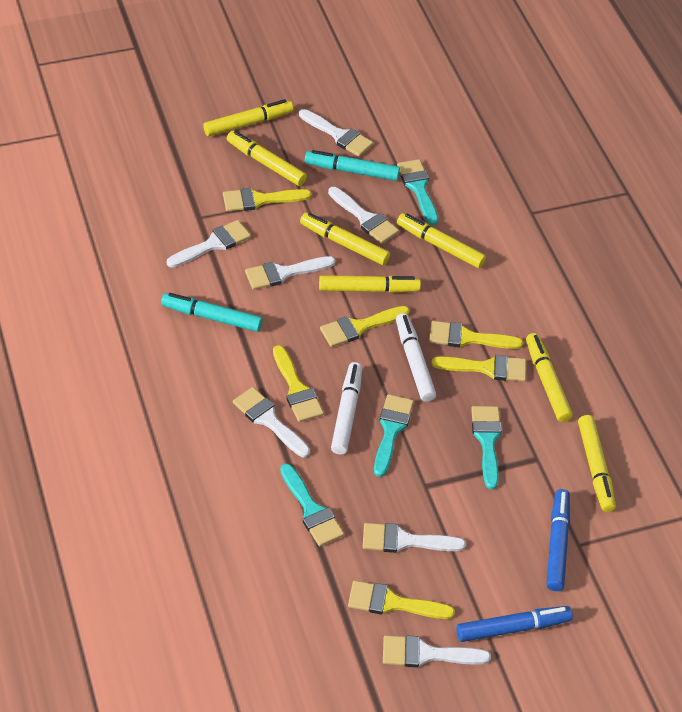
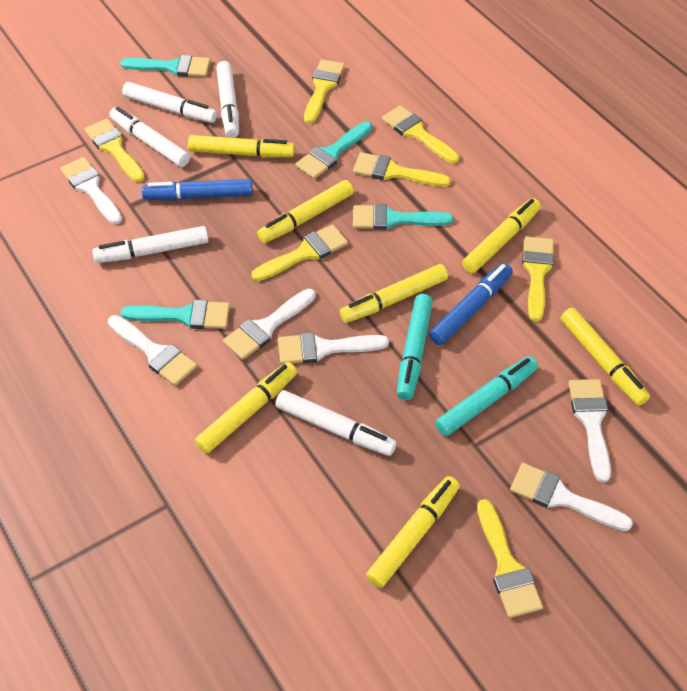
white brush: [167,220,251,268] [233,387,310,457] [245,256,336,290] [299,109,373,157] [328,187,399,244] [363,523,466,553] [383,635,491,667] = 7 -> [60,157,122,224] [108,315,197,386] [223,289,316,360] [278,332,389,364] [510,463,633,531] [569,379,611,482] = 6
white marker: [331,362,362,455] [396,313,436,402] = 2 -> [92,226,209,263] [109,107,190,167] [122,82,217,123] [216,61,239,138] [275,390,397,456] = 5
yellow brush: [223,188,312,211] [273,345,324,422] [320,306,410,347] [348,580,455,619] [429,321,523,349] [431,355,526,382] = 6 -> [84,119,145,182] [251,224,348,281] [304,59,345,124] [353,152,451,187] [382,105,459,164] [477,499,543,618] [522,236,554,321] = 7

